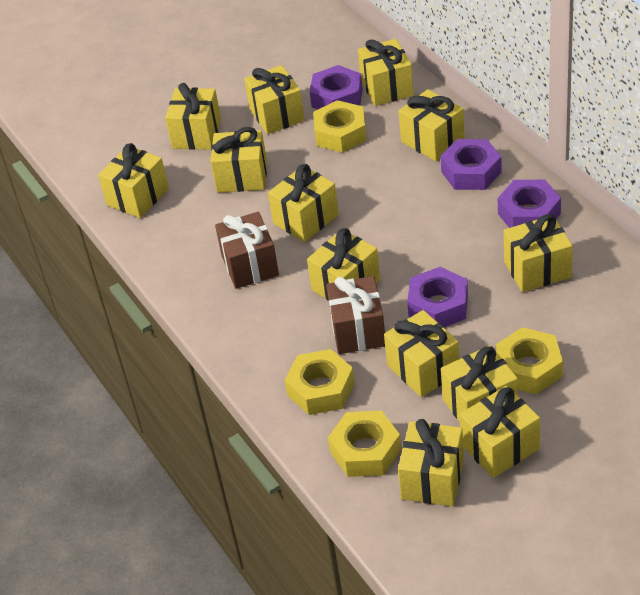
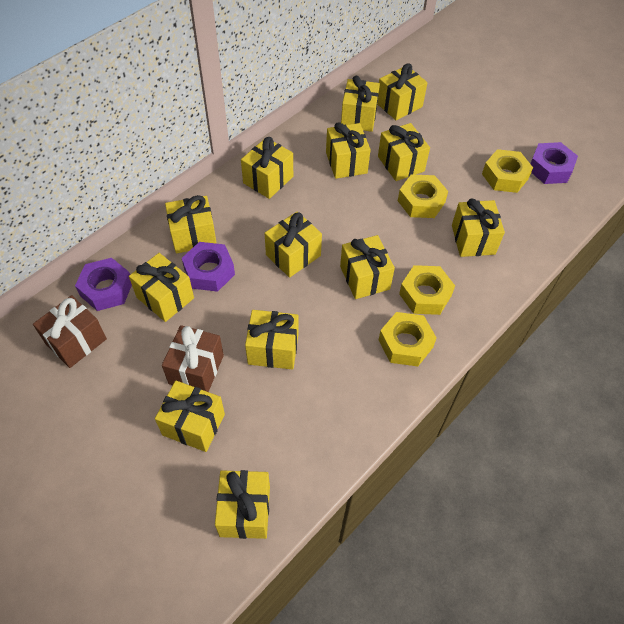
purple nut: [310,65,363,109] [407,267,468,327] [440,139,502,190] [498,180,561,228] = 4 -> [75,258,132,311] [182,242,235,292] [530,142,578,184] = 3

